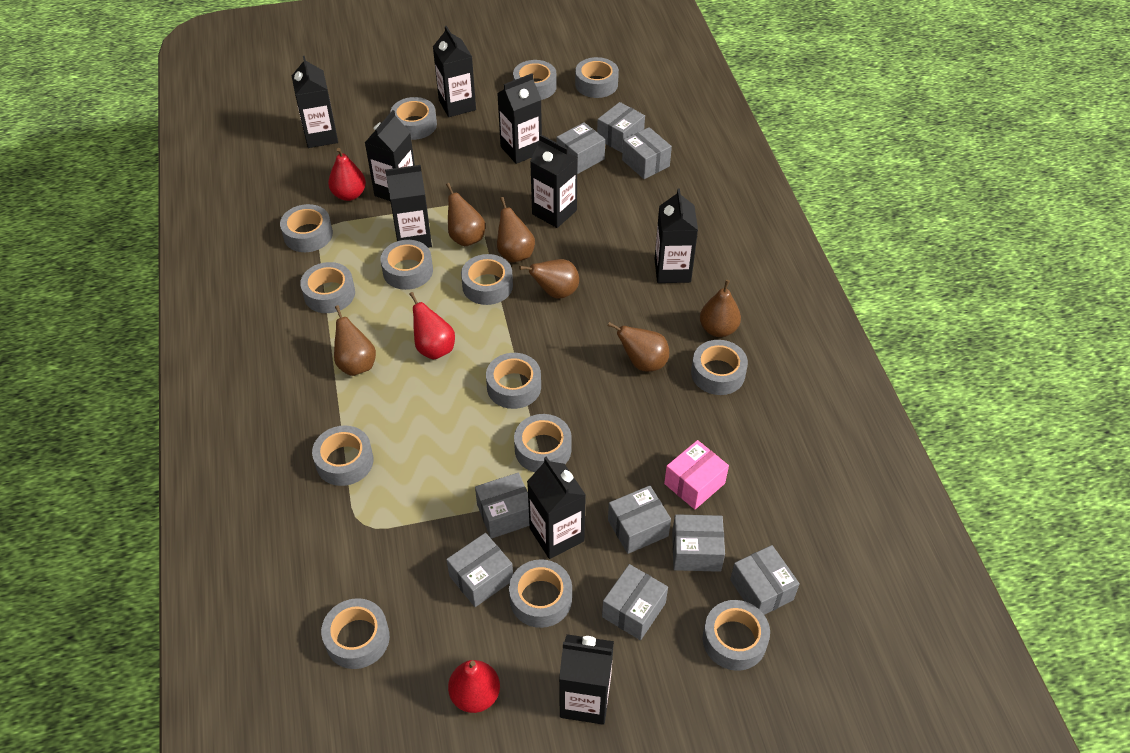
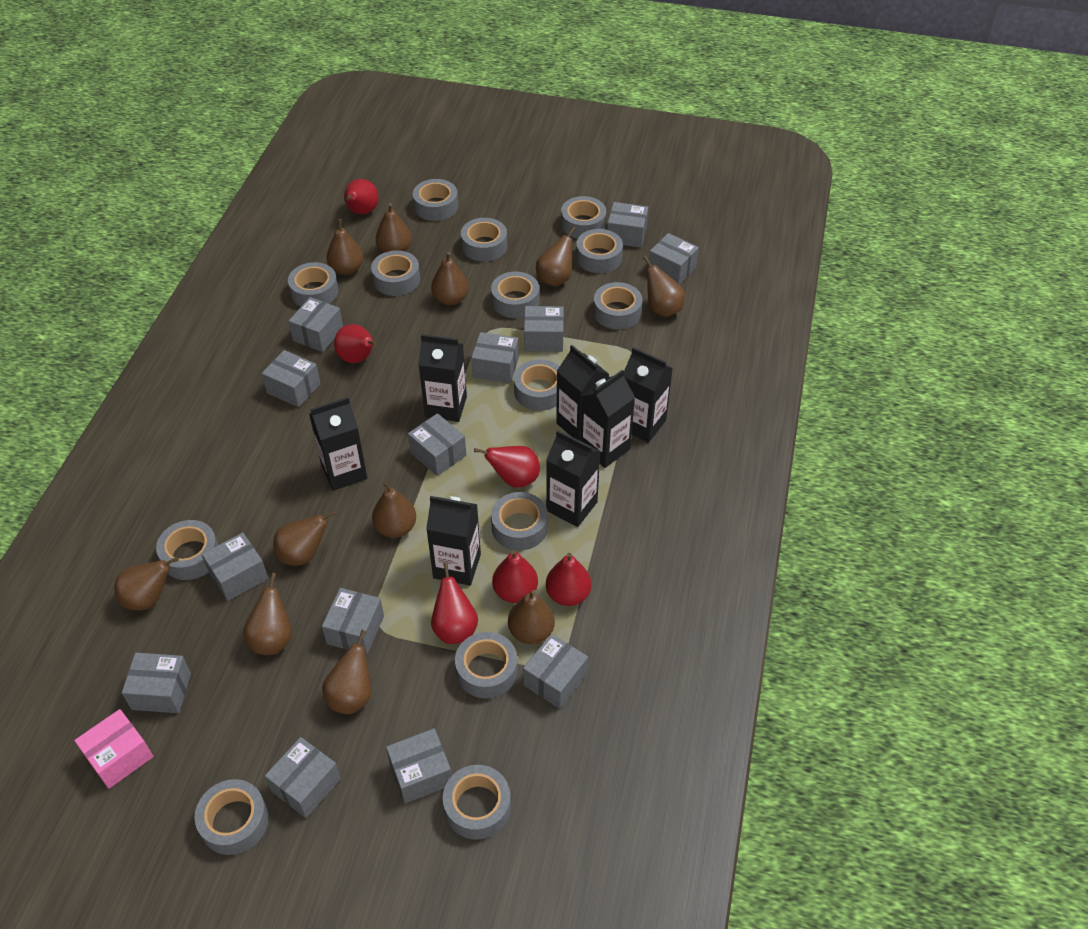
black carton: [292,56,338,148] [365,110,415,201] [385,165,432,248] [433,26,476,117] [497,74,542,164] [527,456,586,559] [530,135,578,228] [559,634,614,725] [655,188,698,283] = 9 -> [309,397,367,491] [419,334,467,422] [426,496,481,586] [546,430,601,527] [556,345,609,441] [580,370,635,468] [624,347,673,443] = 7
brown pear: [334,305,376,376] [446,183,485,246] [497,197,535,262] [519,259,579,299] [608,322,669,372] [700,280,741,337] = 6 -> [114,557,179,611] [243,573,292,655] [273,510,336,566] [322,630,371,714] [326,219,363,275] [372,481,416,538] [375,203,412,253] [431,252,469,305] [508,590,555,644] [536,226,576,287] [643,256,685,317] = 11
grey box: [446,533,513,607] [475,472,529,539] [556,122,605,174] [597,102,645,153] [602,564,668,640] [608,485,671,554] [622,127,672,179] [672,514,725,572] [730,545,800,615] = 9 -> [122,653,191,713] [202,533,268,601] [261,350,321,407] [265,737,341,818] [288,297,343,352] [322,588,384,655] [386,728,452,804] [408,413,466,476] [471,332,519,383] [523,634,588,709] [524,306,564,352] [607,202,648,248] [648,233,699,284] = 13
red pear: [328,148,366,201] [409,292,455,360] [448,660,500,713] = 3 -> [334,324,377,363] [344,179,378,214] [431,562,478,644] [474,446,540,488] [492,550,538,603] [546,553,591,606] = 6

